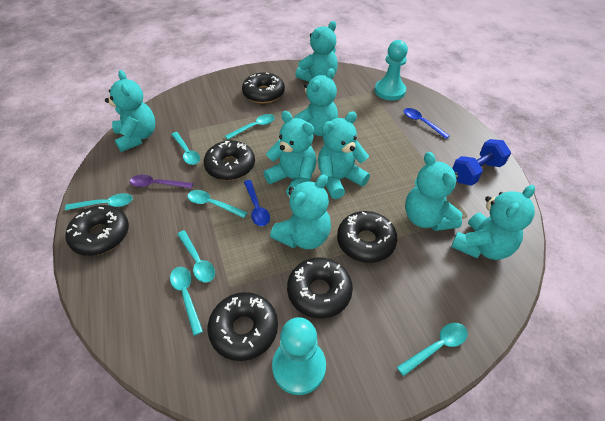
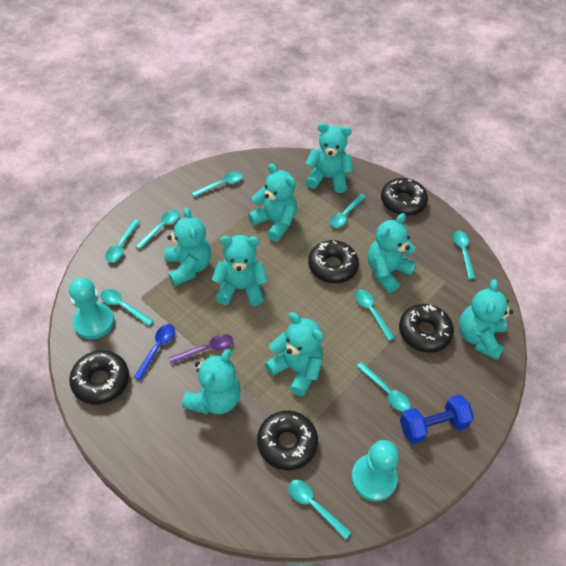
black donut: [66,205,129,256] [204,140,255,180] [208,292,278,361] [242,72,285,103] [287,258,353,318] [337,211,397,263] = 6 -> [69,350,129,404] [257,411,318,470] [308,240,359,283] [381,178,428,216] [399,304,454,353] = 5
blue spoon: [244,180,270,226] [404,108,450,139] = 2 -> [134,324,175,381] = 1
turquoise spoon: [65,193,133,210] [170,267,203,336] [171,132,200,165] [177,230,215,282] [188,190,248,218] [225,114,275,140] [397,323,468,376] = 7 -> [100,289,154,326] [105,219,140,262] [135,210,180,249] [192,172,243,197] [288,480,351,540] [330,194,366,228] [355,289,395,341] [356,362,410,412] [453,230,476,279] = 9

